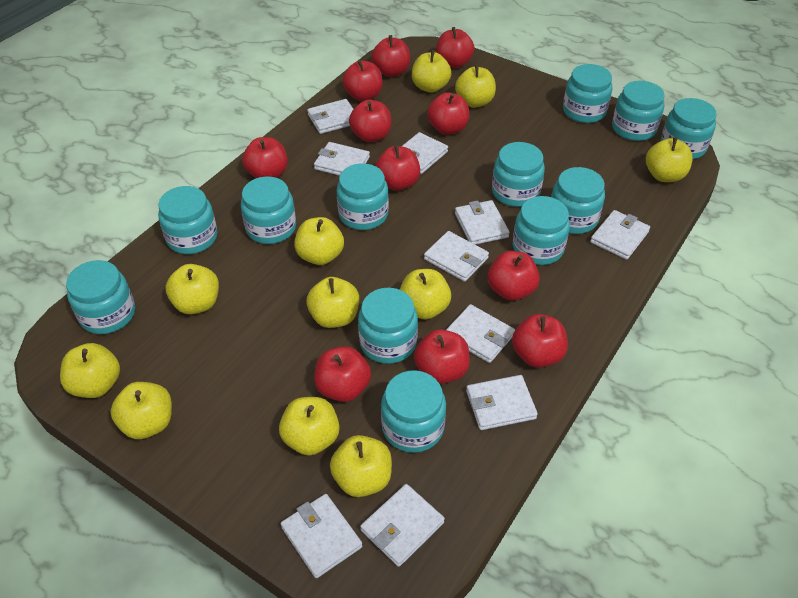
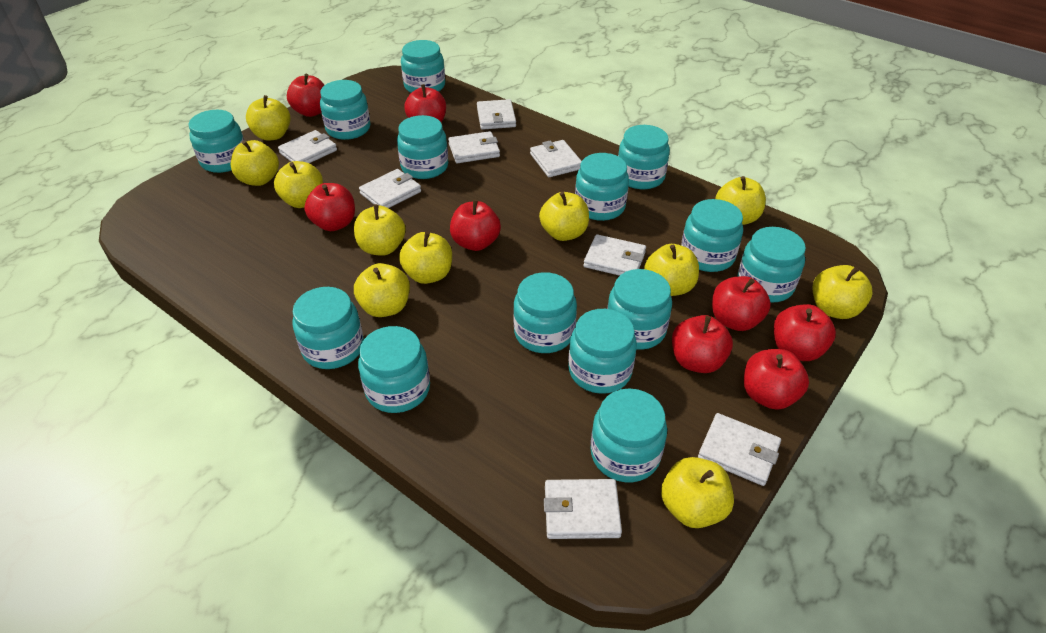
red apple: [242,137,288,178] [314,346,371,402] [342,60,382,101] [349,100,391,142] [371,35,410,77] [375,145,420,191] [414,329,470,384] [427,92,469,135] [436,27,475,68] [488,251,540,301] [512,314,568,368] = 11 -> [287,74,324,117] [304,183,355,231] [404,84,446,122] [450,200,501,251] [672,315,733,373] [712,276,771,331] [744,349,809,410] [774,304,836,361] = 8
turquoise jar: [66,260,135,334] [158,186,217,254] [241,176,296,244] [337,164,389,230] [358,288,418,364] [381,370,446,453] [492,142,545,207] [513,196,570,265] [551,167,605,234] [563,64,612,123] [612,81,665,141] [660,98,717,159] = 12 -> [188,110,244,173] [292,287,364,369] [320,80,371,140] [358,326,430,413] [397,115,448,179] [401,40,445,93] [513,272,577,353] [568,309,637,394] [575,153,629,221] [590,388,667,482] [607,269,672,350] [618,125,670,189] [681,199,743,272] [737,227,806,303] = 14
white wallet: [281,494,362,578] [307,99,353,134] [314,142,370,176] [360,484,445,567] [402,132,448,174] [424,231,489,282] [446,304,515,363] [455,200,510,245] [466,375,538,430] [590,210,650,260] = 10 -> [278,130,337,163] [359,169,421,208] [448,131,500,163] [477,99,516,130] [530,140,582,177] [544,479,622,539] [583,234,646,276] [698,413,781,486] = 8

